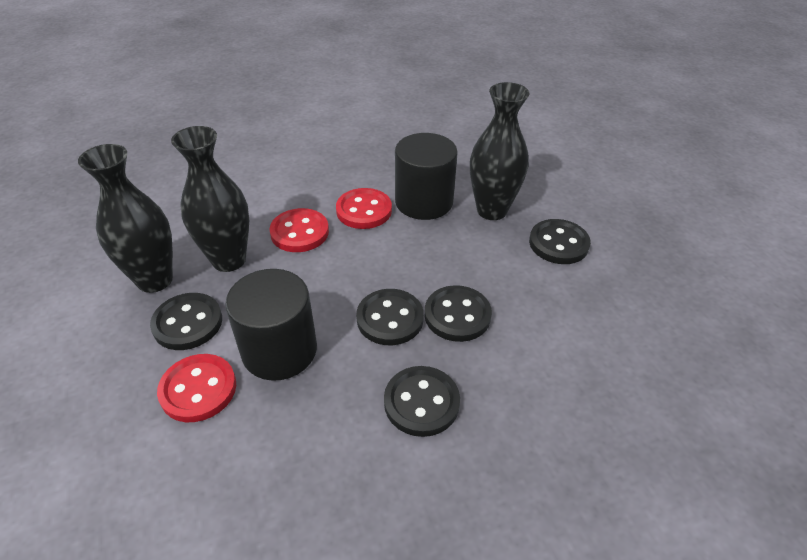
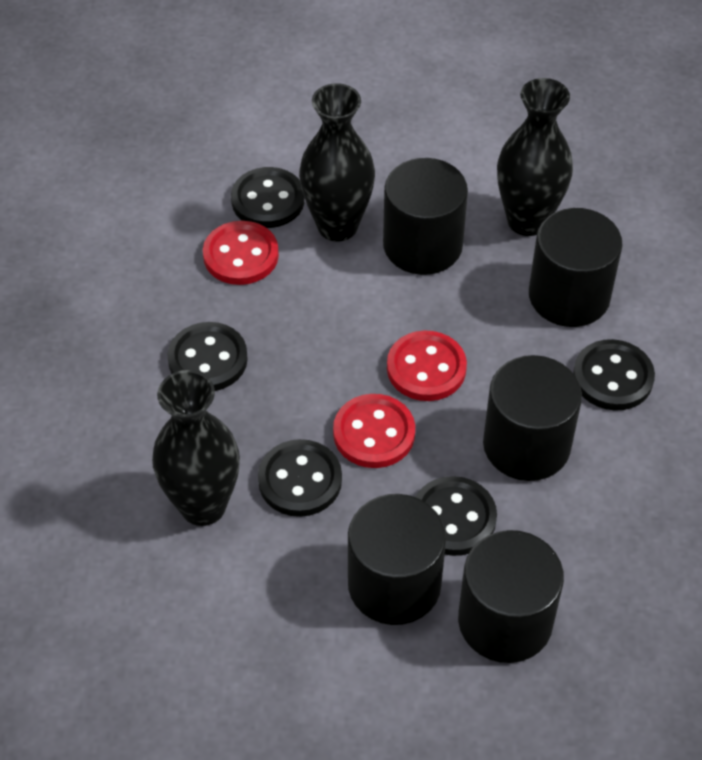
black cylinder: [225,269,317,381] [395,133,458,220] = 2 -> [348,494,446,625] [383,158,468,275] [458,530,564,663] [483,355,582,481] [529,208,623,327] = 5

